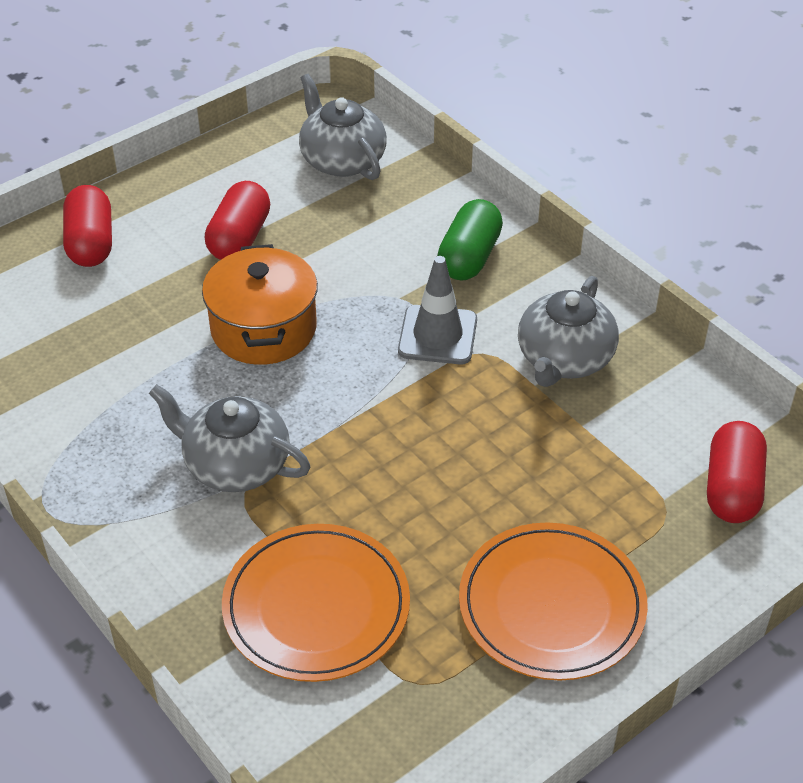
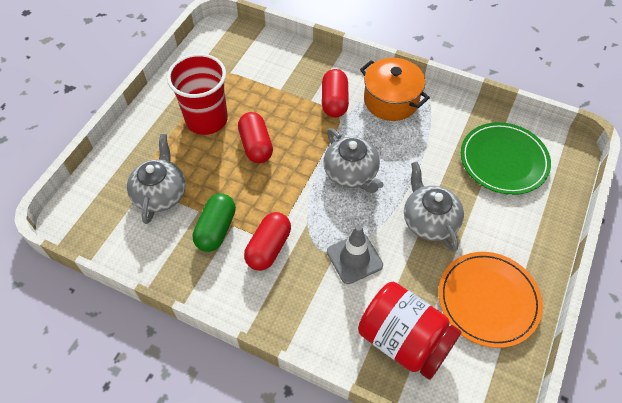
green plate: none = 0 -> [461,122,551,195] = 1
orange plate: [222,524,410,682] [459,523,648,681] = 2 -> [438,252,543,348] = 1
red cup: none = 0 -> [167,54,228,135] = 1
red jar: none = 0 -> [358,282,461,380] = 1

